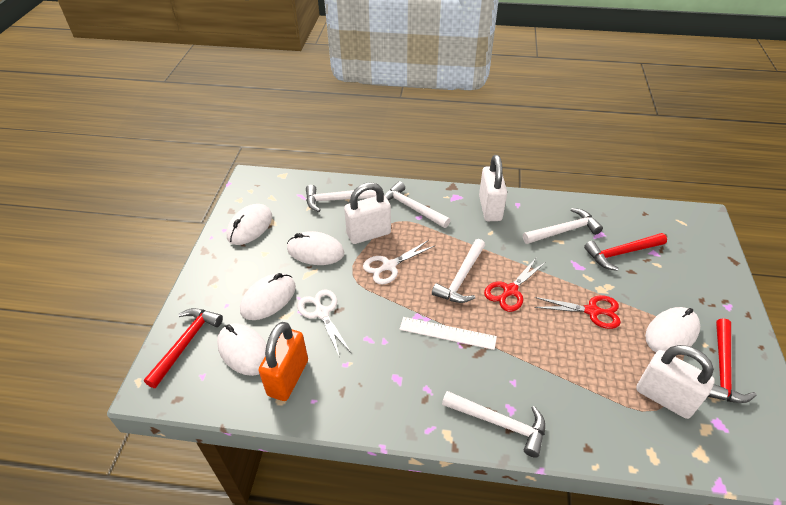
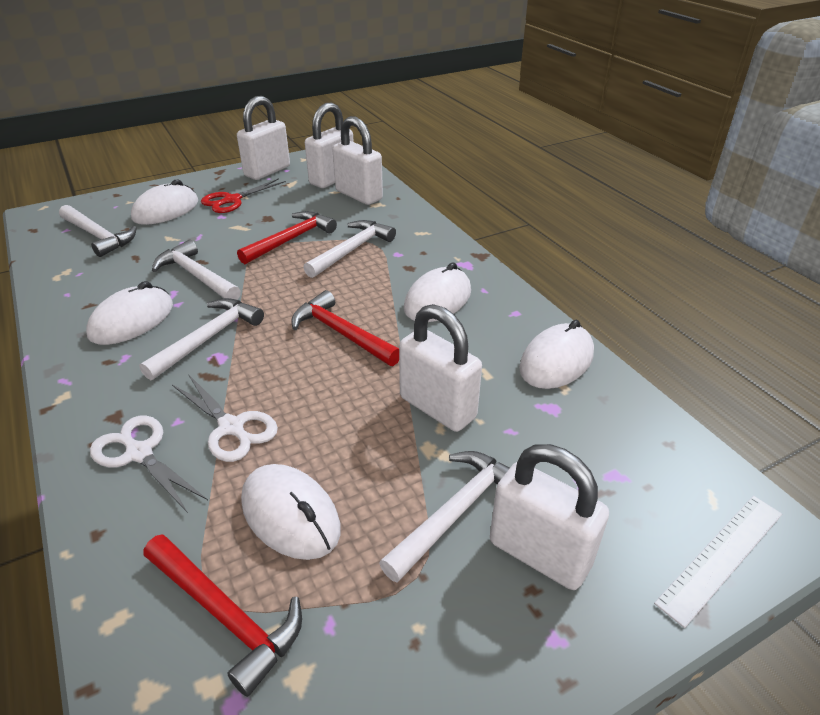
orange padlock: [258,322,308,401] = 1 -> none = 0
red scissors: [484,257,546,312] [534,296,621,329] = 2 -> [201,178,286,213] = 1
white padlock: [344,182,391,244] [479,155,507,221] [636,345,715,419] = 3 -> [237,96,290,180] [305,103,354,188] [332,116,383,205] [399,304,482,432] [490,444,609,590] = 5

